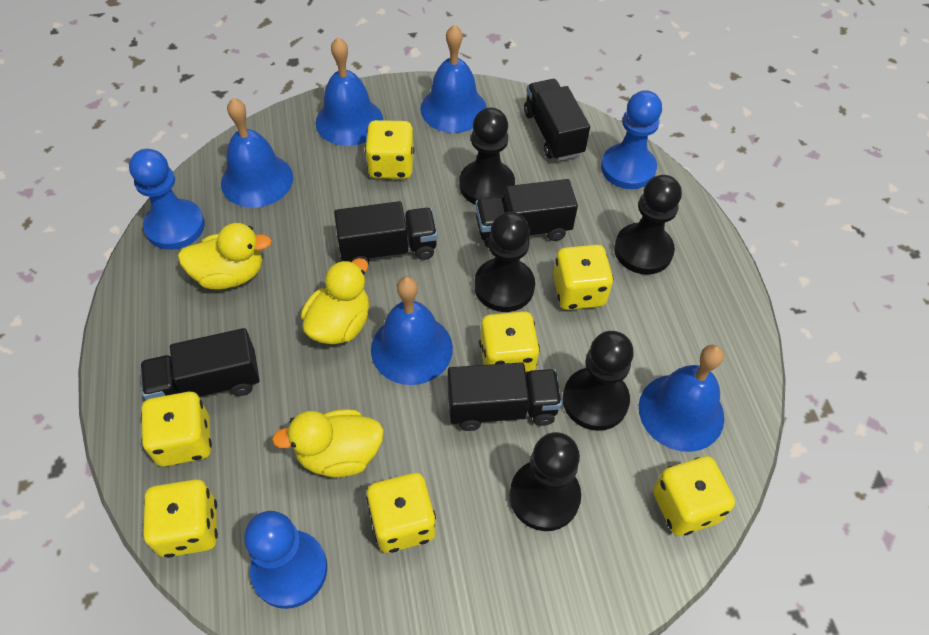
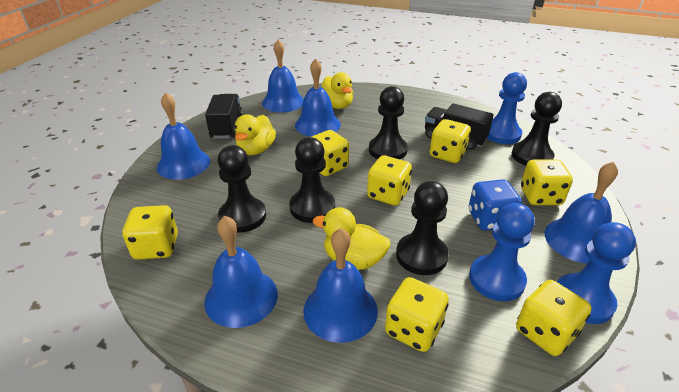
black truck: [140,328,260,400] [334,201,438,264] [448,362,562,431] [475,179,578,248] [524,79,590,161] = 5 -> [205,94,243,139] [425,103,493,150] = 2
blue bell: [221,98,293,208] [315,37,383,146] [371,276,453,385] [420,25,487,133] [639,345,724,452] = 5 -> [157,92,210,180] [204,216,278,328] [262,39,304,113] [295,58,341,137] [304,228,378,343] [544,161,618,264] = 6
blue dice: none = 0 -> [469,179,522,231] = 1

